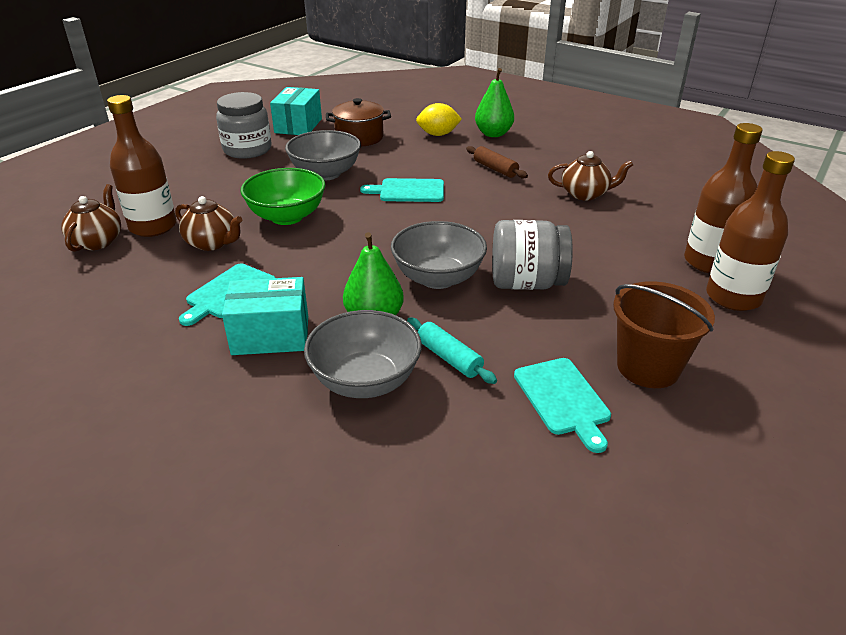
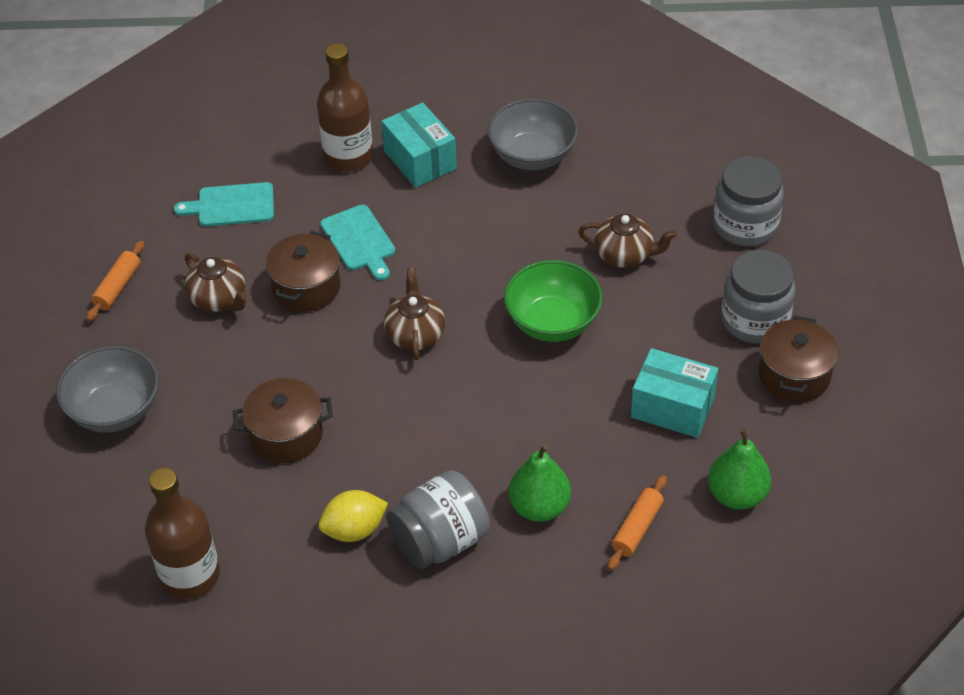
brown bottle: [107,95,177,237] [684,123,763,273] [706,151,795,311] = 3 -> [145,468,220,599] [317,43,373,171] = 2
brown bucket: [613,281,715,388] = 1 -> none = 0
brown pot: [326,98,391,146] = 1 -> [233,378,333,463] [266,231,340,312] [759,316,838,402] = 3
brown rolling pin: [466,146,528,179] = 1 -> none = 0
grey bowl: [285,130,361,181] [304,310,422,398] [391,221,487,289] = 3 -> [56,346,159,433] [488,98,578,170] = 2
grey jar: [216,92,271,159] [492,220,573,290] = 2 -> [386,470,490,569] [713,156,784,246] [721,250,796,343] = 3
orange rolling pin: none = 0 -> [86,241,144,321] [608,475,667,570] = 2
turquoise cutting board: [179,263,275,326] [360,178,444,202] [514,358,611,453] = 3 -> [174,182,274,227] [320,205,395,281] = 2
turquoise rolling pin: [407,318,497,384] = 1 -> none = 0

